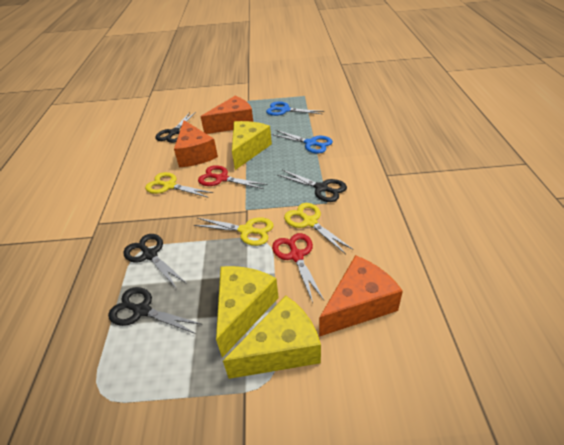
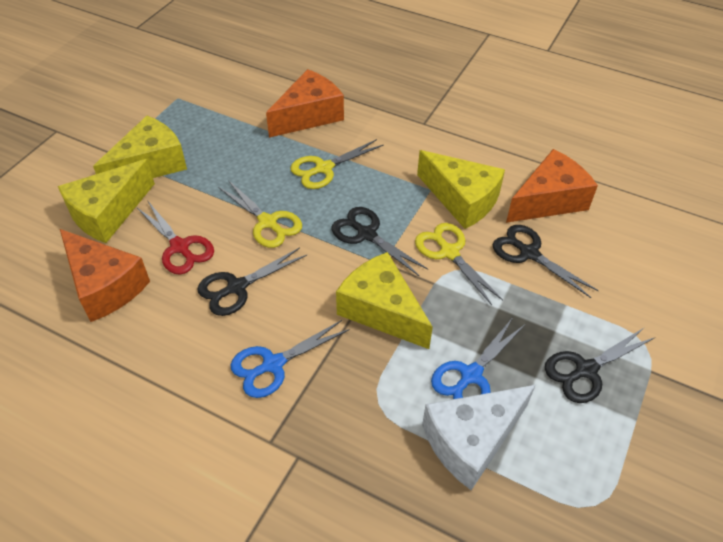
red scissors: [198,165,267,189] [272,233,324,303] = 2 -> [137,200,214,275] = 1
white cheese: none = 0 -> [422,385,535,490] = 1
yellow cheese: [216,266,279,358] [223,296,321,379] [232,121,272,170] = 3 -> [58,159,155,243] [93,116,187,178] [336,252,433,349] [417,150,505,229] = 4

